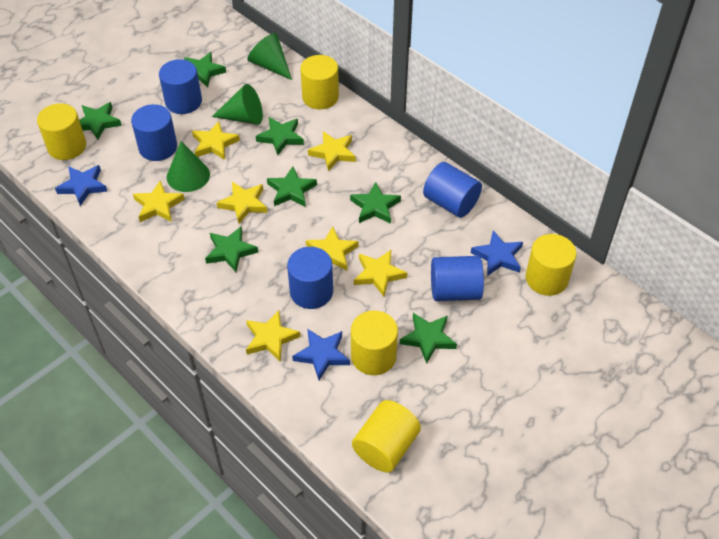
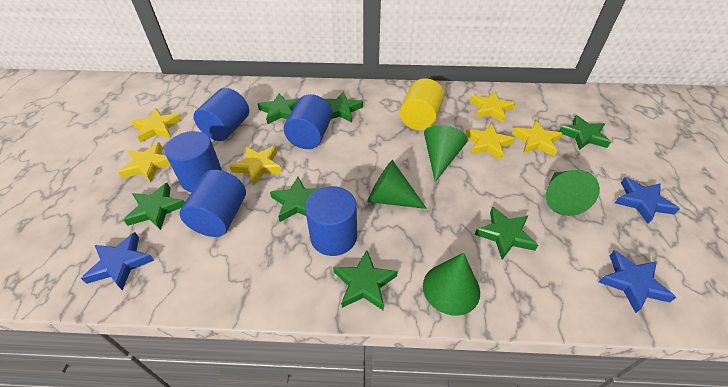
green cone: [167,141,210,192] [212,84,263,125] [247,33,292,80] = 3 -> [367,160,427,209] [423,253,480,316] [424,125,468,182] [546,170,600,216] = 4
yellow cylinder: [37,103,86,160] [300,55,339,109] [351,311,398,375] [352,400,421,473] [526,234,577,296] = 5 -> [400,78,444,130] = 1
yellow star: [133,181,185,222] [192,121,240,160] [217,182,268,224] [246,310,301,362] [306,227,358,271] [308,131,356,171] [354,250,407,297] = 7 -> [118,142,170,182] [131,108,181,143] [229,146,282,186] [465,124,515,160] [470,91,515,123] [512,120,562,157] = 6

